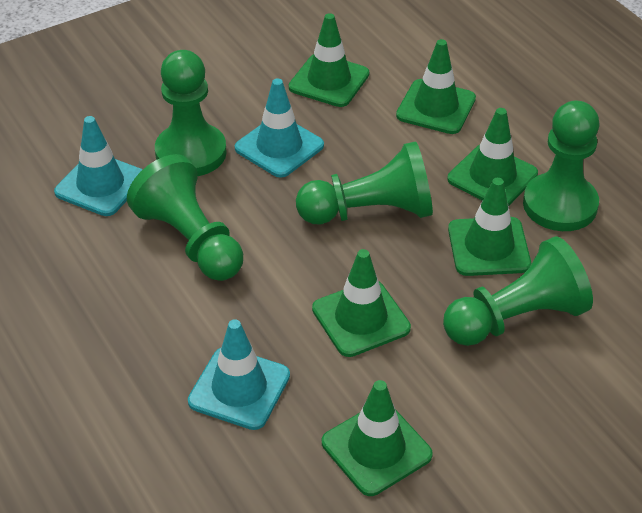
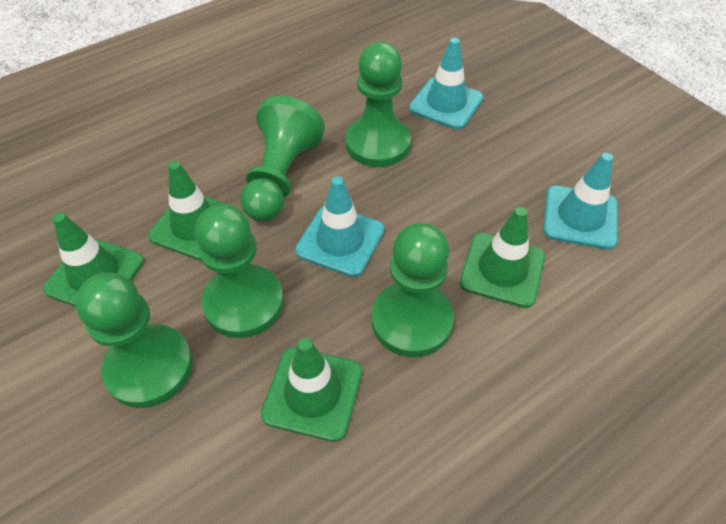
green traffic cone: [289,13,369,107] [312,249,411,357] [322,380,433,496] [396,39,476,134] [447,108,538,206] [448,178,531,276] = 6 -> [43,213,144,307] [148,161,237,261] [261,338,362,442] [460,207,545,308] = 4

